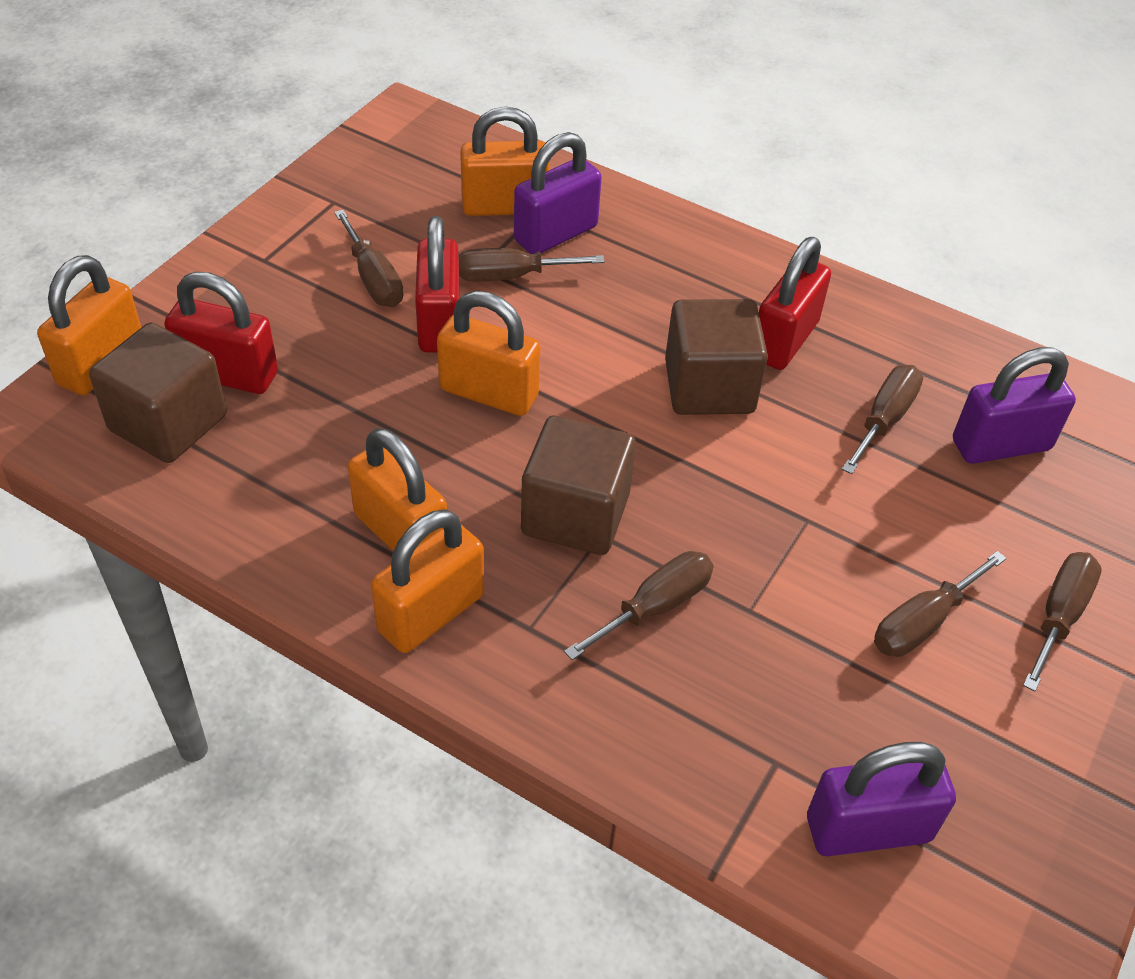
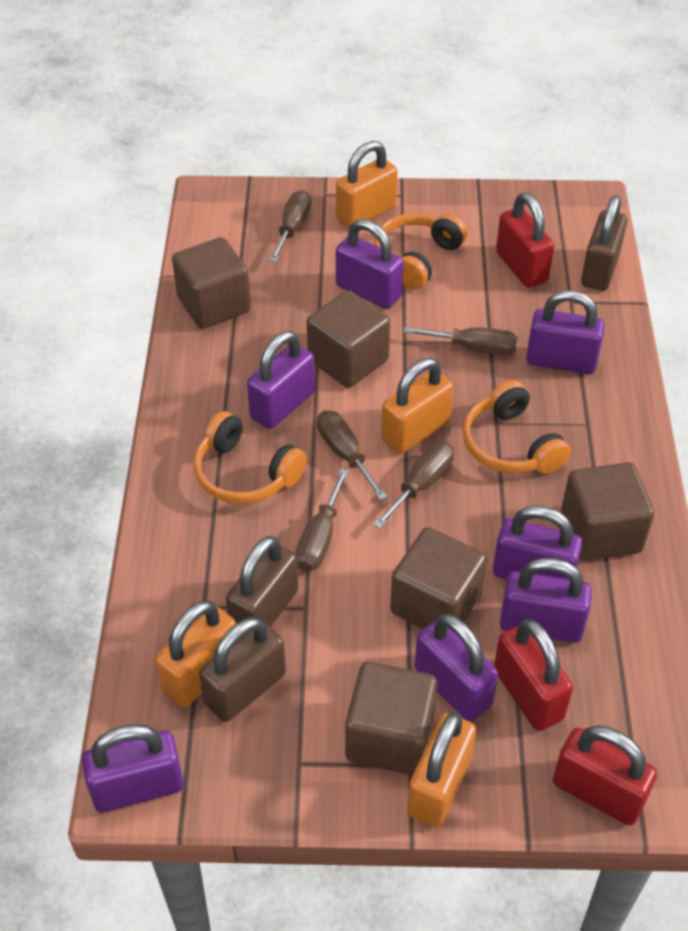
brown cube: [89,323,227,463] [521,415,636,555] [665,299,768,415] = 3 -> [172,237,251,329] [307,291,390,388] [345,661,437,775] [390,527,487,629] [561,462,654,561] = 5
brown padlock: none = 0 -> [199,617,286,722] [226,536,299,627] [581,195,627,291] = 3
brown screwdriver: [334,210,404,307] [459,248,605,282] [564,551,713,660] [842,365,923,474] [874,551,1007,657] [1023,552,1102,691] = 6 -> [269,190,311,262] [295,468,349,572] [317,410,388,500] [373,442,454,529] [403,327,518,356] = 5
orange headphones: none = 0 -> [194,411,307,504] [374,213,468,289] [462,380,571,474] = 3
orange padlock: [37,255,141,395] [348,428,447,551] [371,510,484,653] [437,291,540,416] [460,106,549,216] = 5 -> [155,600,236,708] [336,141,398,228] [381,358,454,454] [407,712,476,828] = 4
purple padlock: [514,132,602,254] [807,742,956,856] [953,347,1076,464] = 3 -> [82,724,184,812] [247,331,315,429] [336,219,403,309] [415,614,498,721] [493,505,583,580] [500,558,592,643] [526,290,605,374] = 7

